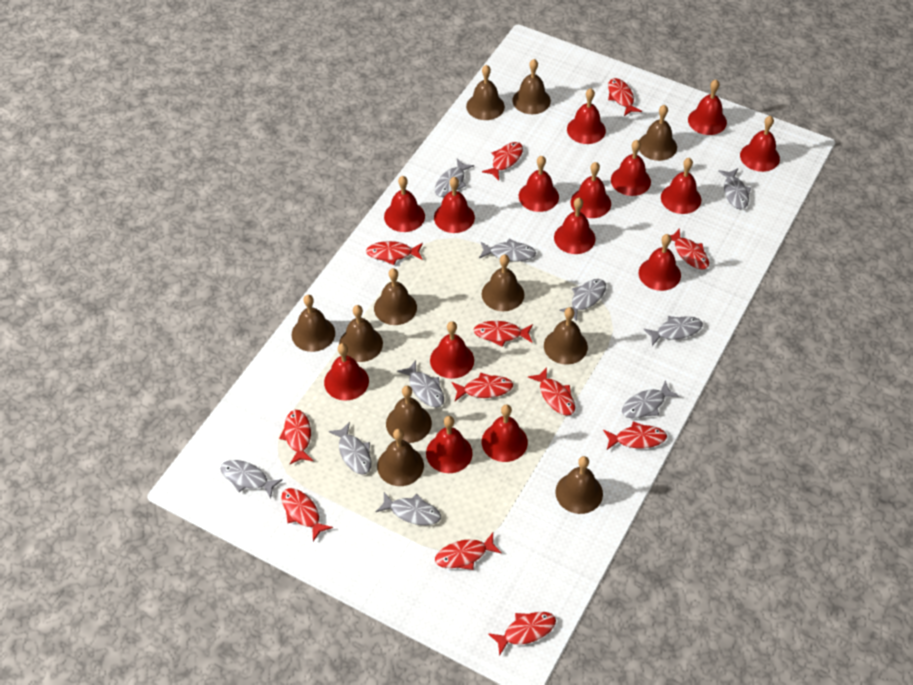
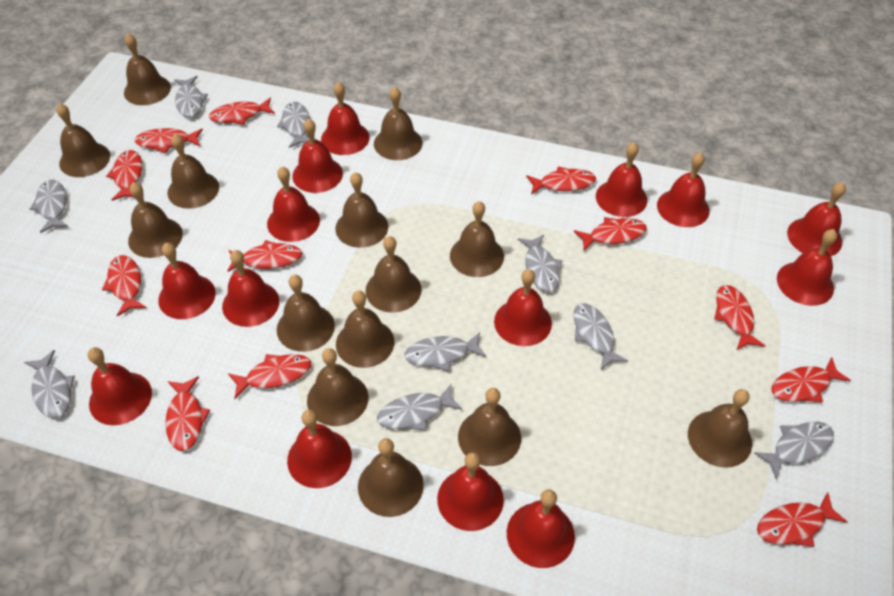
brown bell: [292,295,335,352] [339,305,383,362] [374,268,417,325] [377,429,424,486] [386,386,432,443] [466,65,505,120] [482,255,524,311] [512,59,551,114] [544,307,588,365] [555,456,603,514] [639,105,677,161] = 11 -> [56,103,110,177] [124,34,171,105] [128,182,183,258] [168,134,219,209] [277,275,335,352] [307,348,369,426] [335,172,388,248] [336,290,394,368] [358,438,424,517] [365,236,422,313] [374,87,422,160] [450,201,504,277] [458,388,521,466] [688,389,752,468] = 14
grey fish: [221,460,283,498] [329,422,371,475] [376,492,441,525] [397,360,444,408] [435,159,474,197] [479,239,536,261] [559,279,606,322] [622,380,679,418] [644,316,703,346] [718,168,751,209] = 10 -> [24,350,75,419] [29,180,68,233] [174,76,208,118] [277,102,310,148] [377,384,462,431] [404,332,486,371] [518,234,562,292] [574,303,628,370] [754,422,834,479] = 9
red bell: [324,343,369,401] [384,176,425,232] [426,416,473,473] [430,321,474,379] [434,177,475,233] [482,404,528,462] [519,156,559,212] [554,198,595,254] [567,88,606,144] [571,162,611,218] [611,140,651,196] [639,234,681,291] [661,158,701,214] [688,80,727,135] [740,116,780,172] = 15 -> [88,347,152,425] [158,243,216,319] [222,250,279,327] [267,167,320,242] [287,410,352,488] [292,118,343,193] [321,82,370,155] [437,452,504,531] [494,269,552,346] [507,489,575,568] [596,142,647,217] [657,152,709,227] [777,229,837,306] [787,182,846,256] = 14

